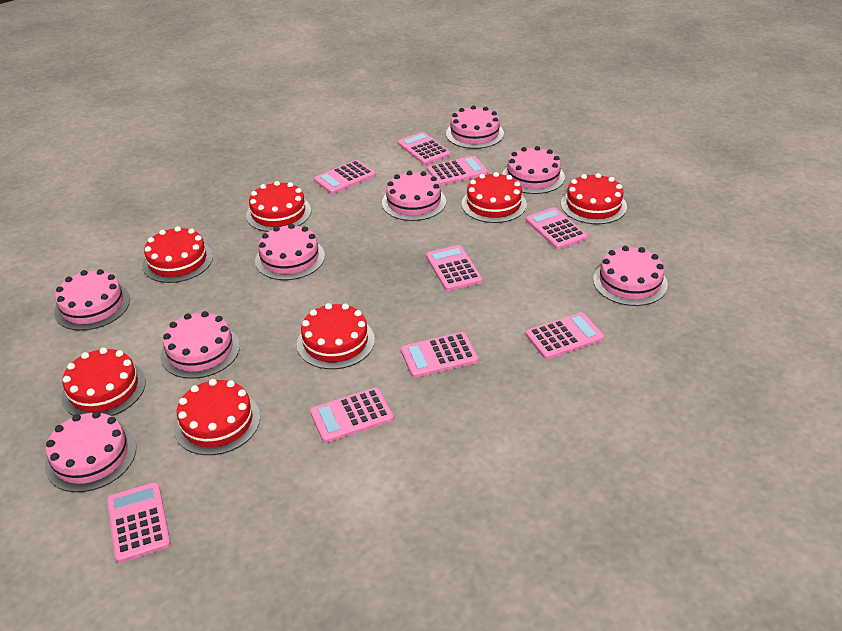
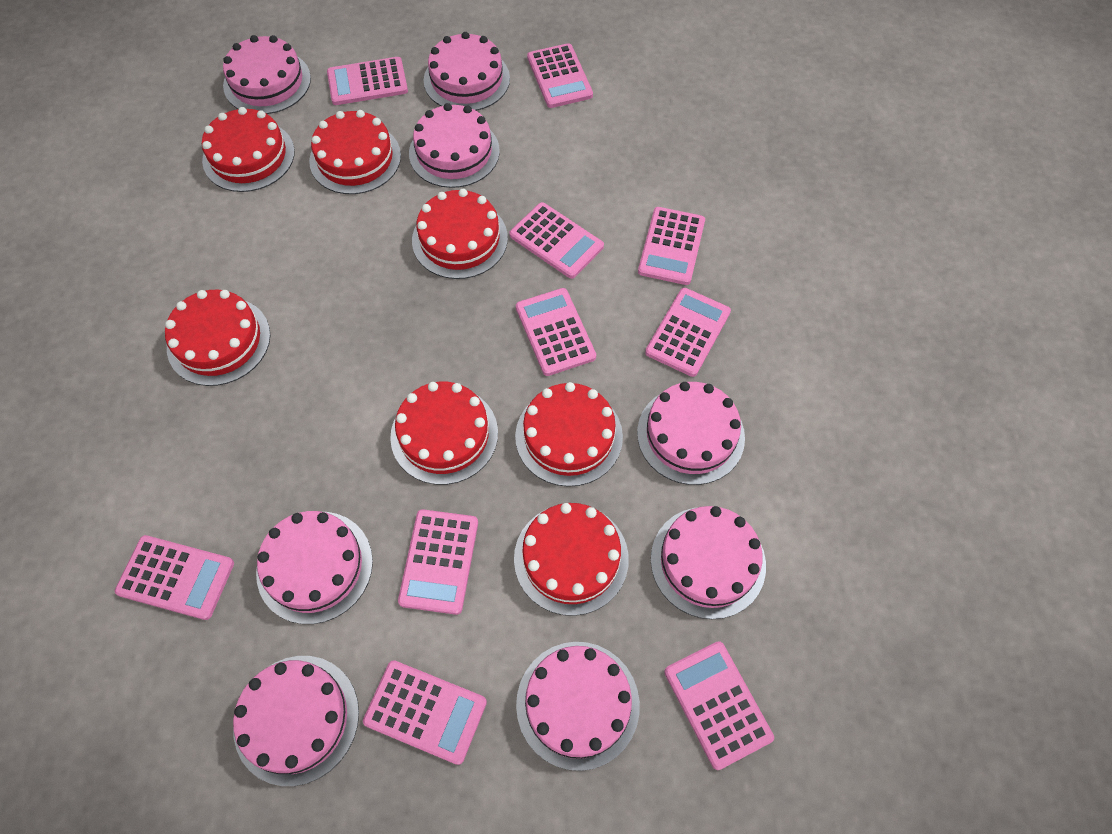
pink calculator: [107,482,171,563] [310,388,394,443] [314,160,375,194] [398,132,451,165] [401,332,478,378] [426,245,483,291] [427,156,488,186] [525,312,604,360] [526,207,588,249] = 9 -> [115,535,234,620] [327,57,408,105] [363,660,487,765] [398,509,478,615] [510,202,604,279] [516,288,596,376] [527,43,593,108] [638,207,705,285] [645,288,731,377] [664,641,774,770] = 10

